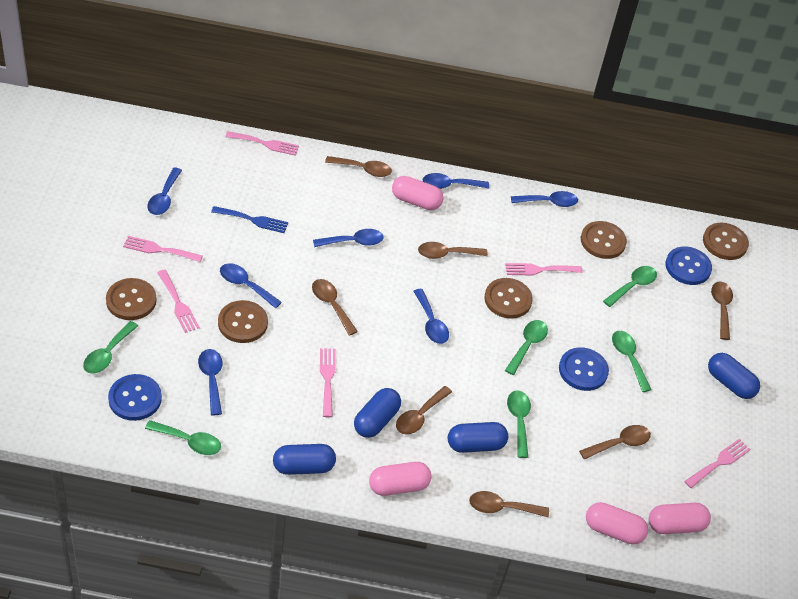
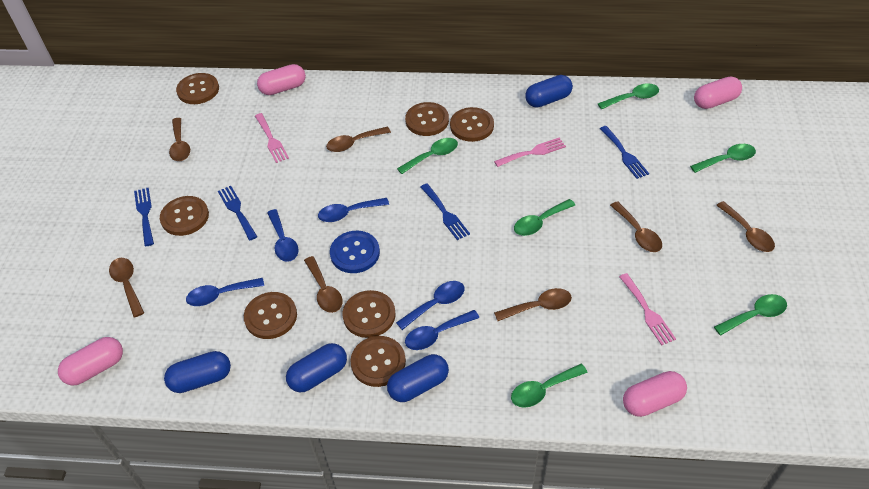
blue button: [108,374,162,421] [559,347,609,391] [665,246,712,285] = 3 -> [330,231,380,273] = 1
blue fork: [211,206,288,233] = 1 -> [134,188,154,246] [218,186,257,241] [420,183,470,240] [600,126,649,179] = 4
blue spoon: [147,168,182,215] [198,349,222,415] [220,263,282,308] [313,229,384,247] [413,289,449,344] [422,173,489,189] [511,191,578,207] = 7 -> [186,278,264,306] [267,209,299,262] [318,198,389,222] [396,281,464,330] [405,310,479,350] = 5
brown button: [106,278,157,320] [218,300,268,343] [484,278,533,319] [581,221,627,259] [703,223,749,260] = 5 -> [160,196,209,236] [176,73,219,104] [244,292,297,339] [343,290,395,338] [350,336,406,387] [405,102,449,136] [450,107,494,142] = 7
pink fork: [123,236,203,262] [157,270,200,333] [225,131,299,156] [320,348,336,417] [505,263,583,276] [684,439,751,488] = 6 -> [255,113,289,163] [494,138,566,167] [619,273,676,346] = 3

